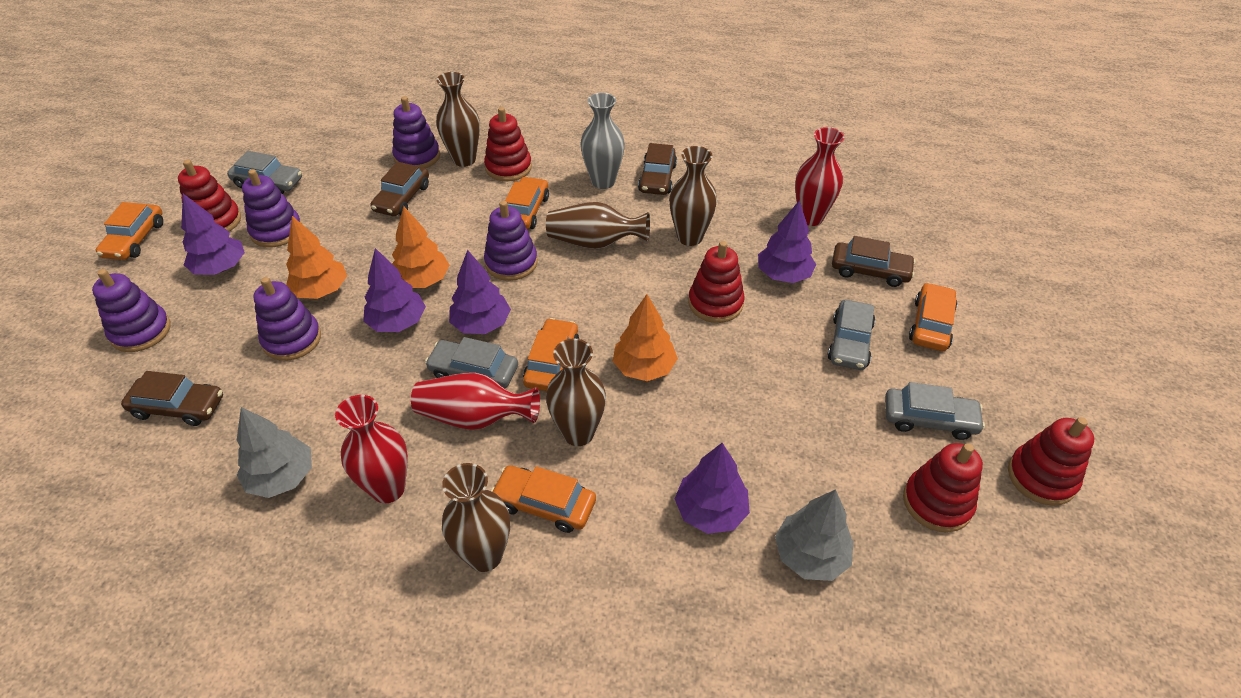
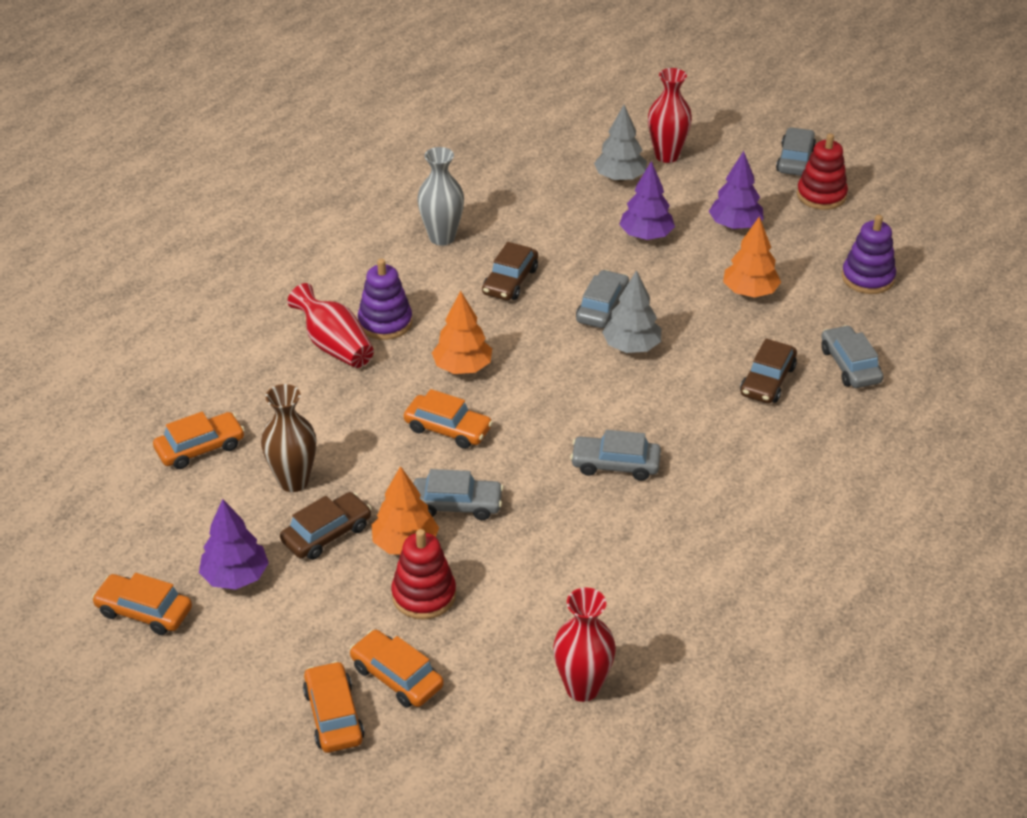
brown car: [121,371,223,426] [370,162,429,216] [638,143,677,195] [832,236,916,287] = 4 -> [280,492,372,560] [482,242,538,301] [740,339,797,403] = 3
brown vase: [436,72,480,167] [442,463,510,572] [546,202,650,249] [546,338,606,446] [669,146,717,246] = 5 -> [261,384,316,492] = 1
grey car: [227,151,302,194] [425,337,518,388] [827,300,875,370] [885,382,985,440] = 4 -> [413,469,503,520] [570,430,661,481] [576,270,629,328] [776,127,816,176] [821,325,884,388] = 5
purple stacking toy: [92,269,171,352] [242,169,302,247] [253,277,321,361] [392,96,440,168] [484,201,538,281] = 5 -> [358,259,413,340] [842,215,896,294] = 2
purple tree: [181,194,245,275] [363,248,426,332] [449,250,511,334] [675,443,750,534] [758,200,816,283] = 5 -> [199,499,269,590] [619,161,675,240] [709,151,764,229] = 3
red stacking toy: [178,160,241,231] [484,107,532,181] [688,241,745,323] [903,443,983,532] [1008,417,1094,506] = 5 -> [391,529,456,620] [797,133,848,210] = 2

